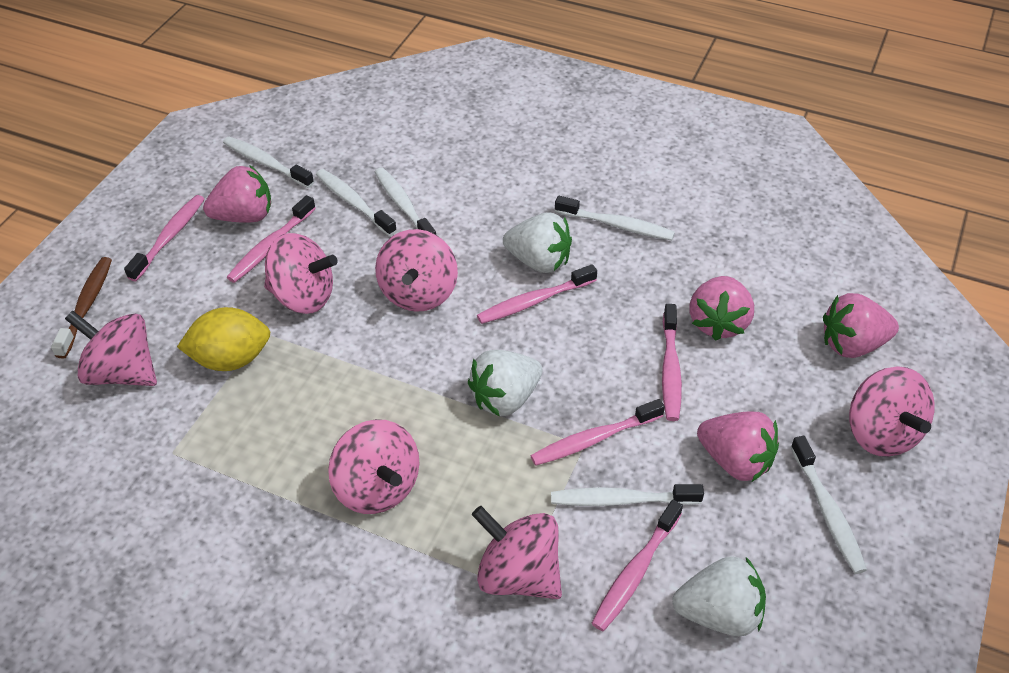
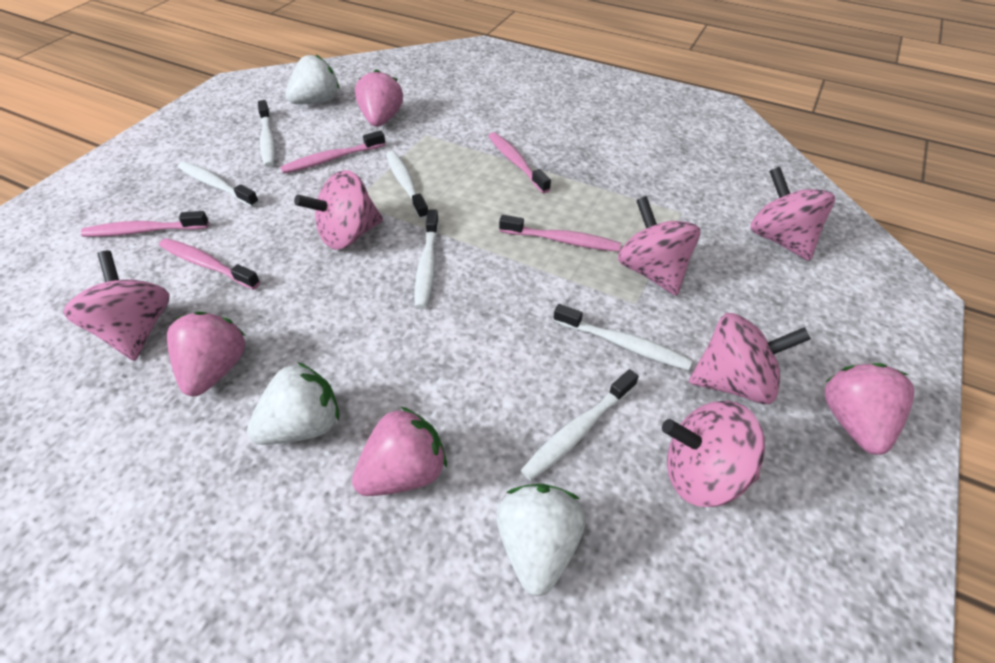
brown toothbrush: [51,257,112,359] = 1 -> none = 0
pink toothbrush: [124,195,204,281] [227,195,316,283] [477,264,597,324] [530,399,665,466] [591,500,683,631] [662,304,682,421] = 6 -> [81,211,209,237] [159,238,260,290] [280,130,386,174] [488,132,551,193] [499,215,621,252] = 5
yellow lemon: [177,307,270,371] = 1 -> none = 0

